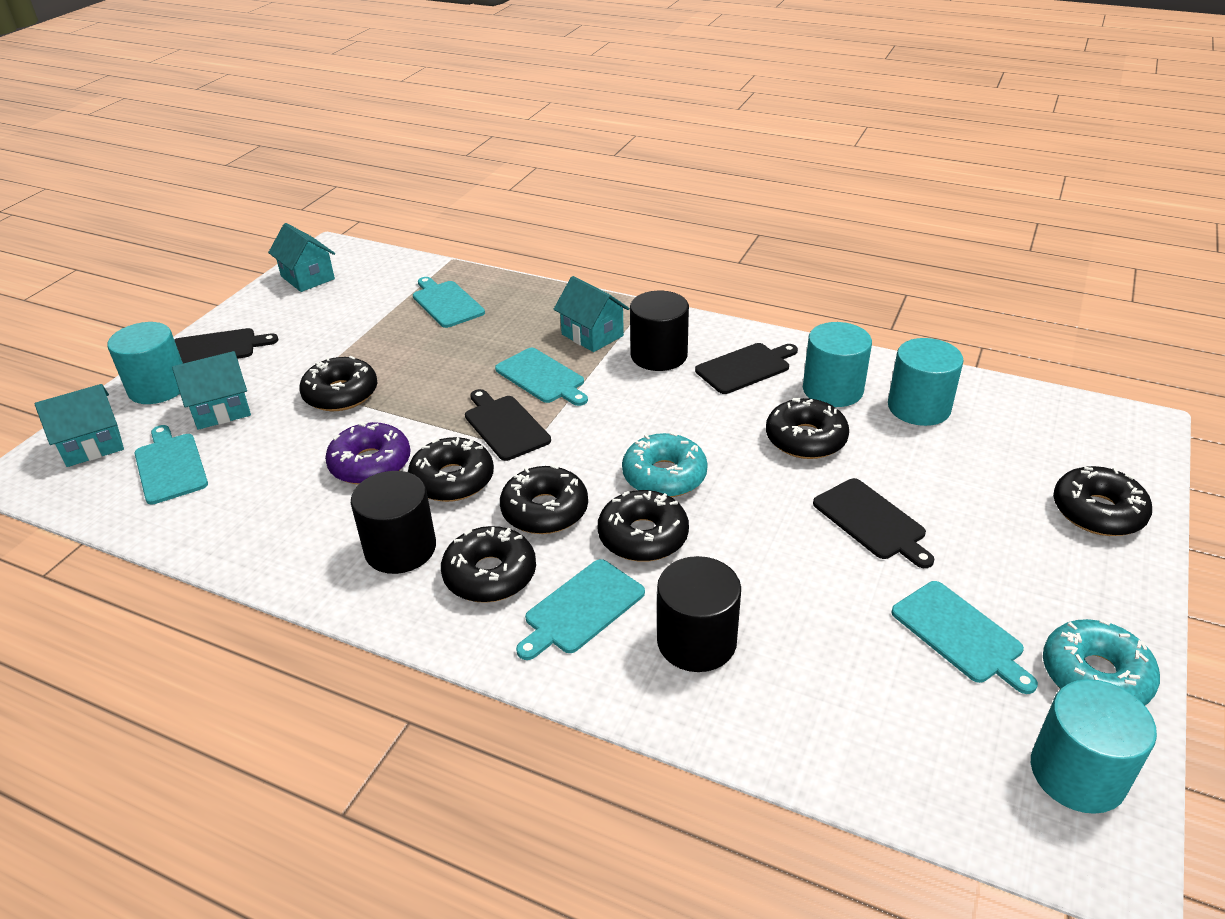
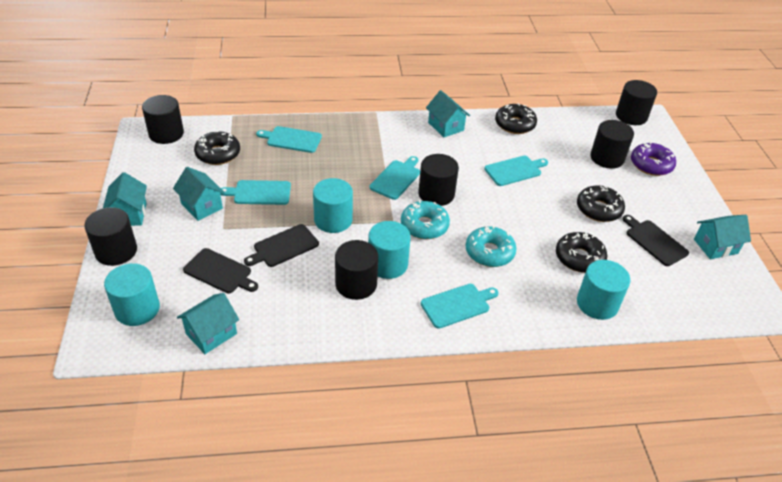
black cutting board: [174,328,278,364] [465,389,551,461] [695,343,798,394] [813,478,934,568] = 4 -> [183,248,258,293] [244,224,319,267] [623,215,689,266] = 3
black cylinder: [351,471,436,574] [630,291,689,371] [657,556,741,672] = 3 -> [84,207,137,266] [142,95,184,144] [335,240,378,300] [418,154,459,206] [590,120,634,169] [616,80,657,125] = 6
black donut: [299,356,377,411] [408,437,494,502] [441,526,536,603] [500,465,588,534] [598,490,689,562] [766,398,849,459] [1053,466,1152,536] = 7 -> [194,131,240,165] [495,103,537,134] [556,232,607,273] [577,185,625,222] = 4
turquoise house: [35,384,124,467] [172,351,251,430] [268,223,335,292] [553,276,629,352] = 4 -> [103,172,147,226] [173,167,225,221] [177,293,239,354] [426,90,470,137] [694,215,751,259] = 5

